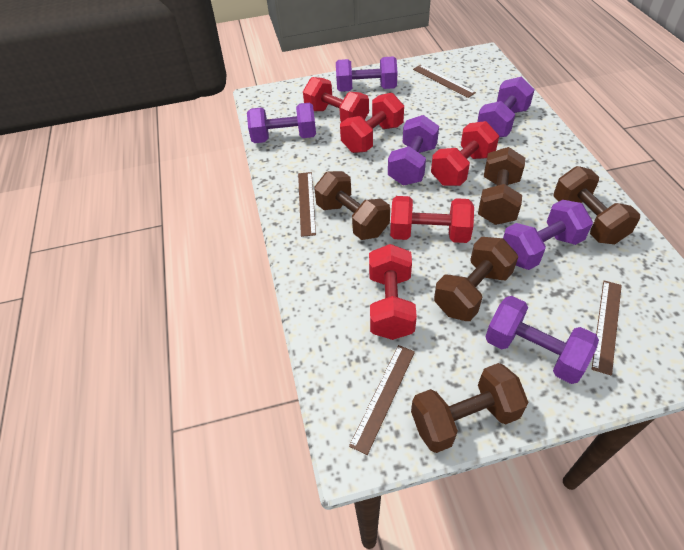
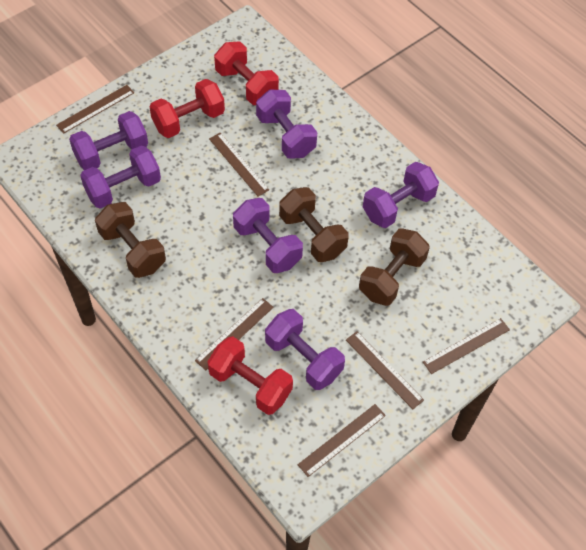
brown dumbbell: [314,171,390,240] [411,363,528,453] [434,237,518,321] [478,147,525,225] [553,166,640,244] = 5 -> [95,202,166,278] [279,187,349,262] [359,229,430,306] = 3
brown ruler: [298,172,316,237] [349,345,415,455] [413,65,476,98] [592,281,622,376] = 4 -> [56,85,134,134] [195,298,274,370] [209,133,269,196] [298,404,386,477] [346,331,424,409] [423,318,510,374] = 6
red dumbbell: [303,77,369,122] [340,93,404,153] [369,244,417,340] [390,196,474,243] [431,121,499,186] = 5 -> [150,79,225,138] [207,336,293,415] [214,41,279,105] = 3

